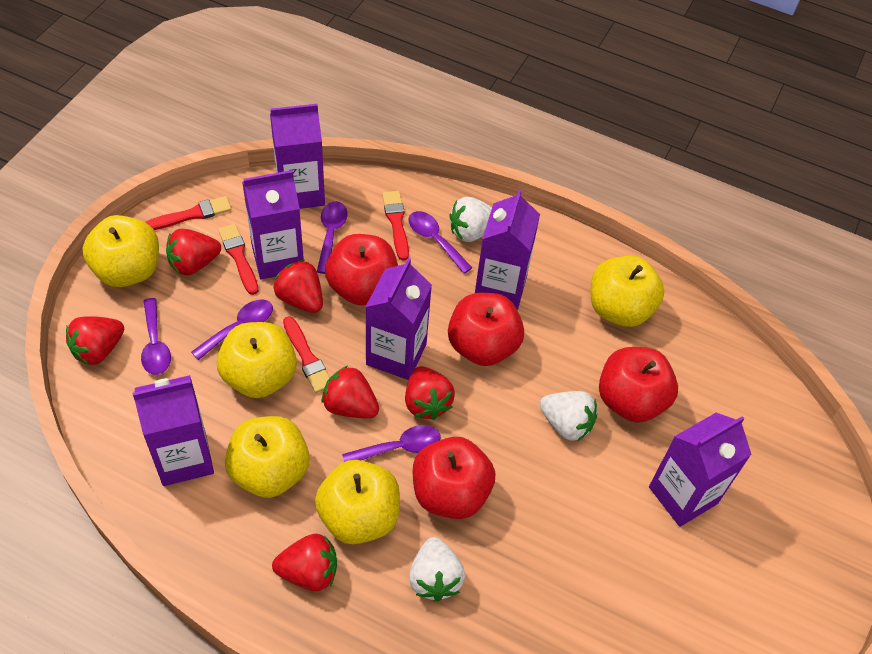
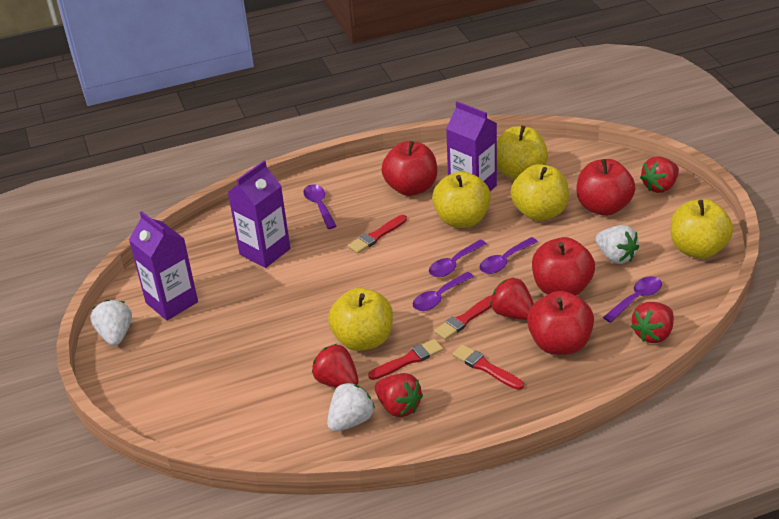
purple carton: [133,375,214,486] [242,170,304,279] [270,104,325,209] [366,258,432,380] [475,189,540,310] [649,413,752,527] = 6 -> [129,211,198,321] [228,160,290,268] [446,101,497,191] = 3
red strawberry: [66,316,124,365] [166,229,221,275] [272,534,337,591] [273,260,323,313] [322,366,379,418] [405,366,455,420] = 6 -> [312,344,358,387] [375,373,423,417] [490,277,534,320] [631,302,674,343] [640,156,679,193] = 5

